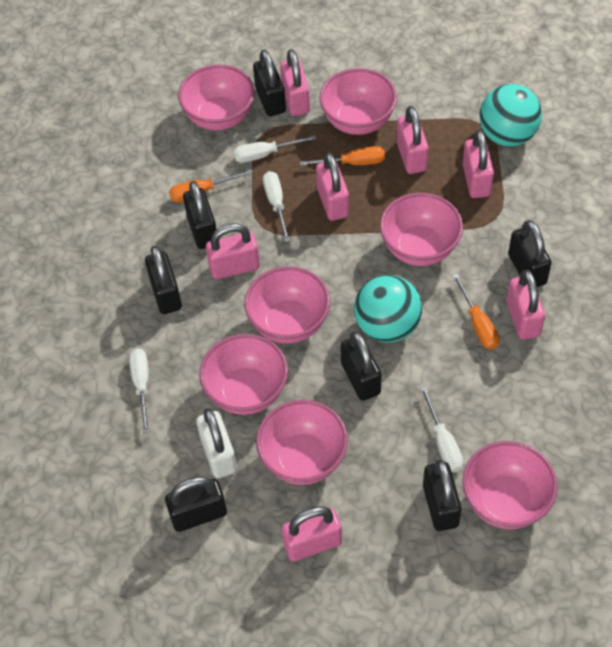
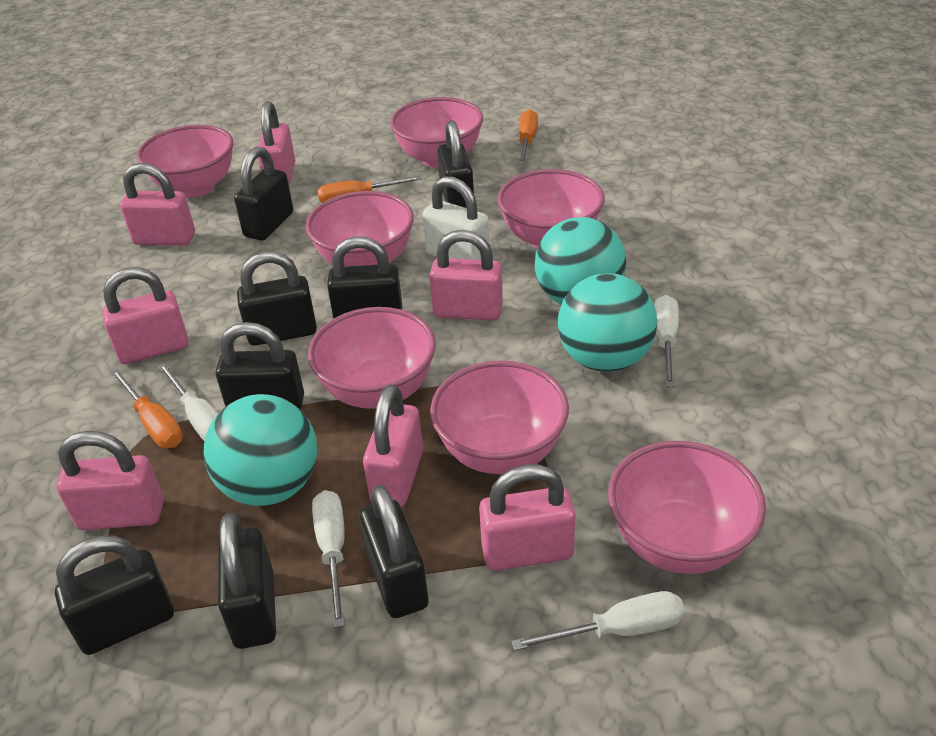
black padlock: [145,246,182,314] [165,477,227,532] [183,181,217,249] [253,50,286,116] [340,331,381,401] [423,459,461,531] [508,220,552,287] = 7 -> [55,536,174,655] [216,322,304,410] [218,513,276,649] [234,146,293,241] [237,251,317,346] [327,236,402,319] [360,485,429,618] [437,120,474,208] = 8
turquoise ball: [354,275,422,343] [480,84,542,147] = 2 -> [203,394,317,506] [535,217,626,305] [558,273,657,372] = 3

